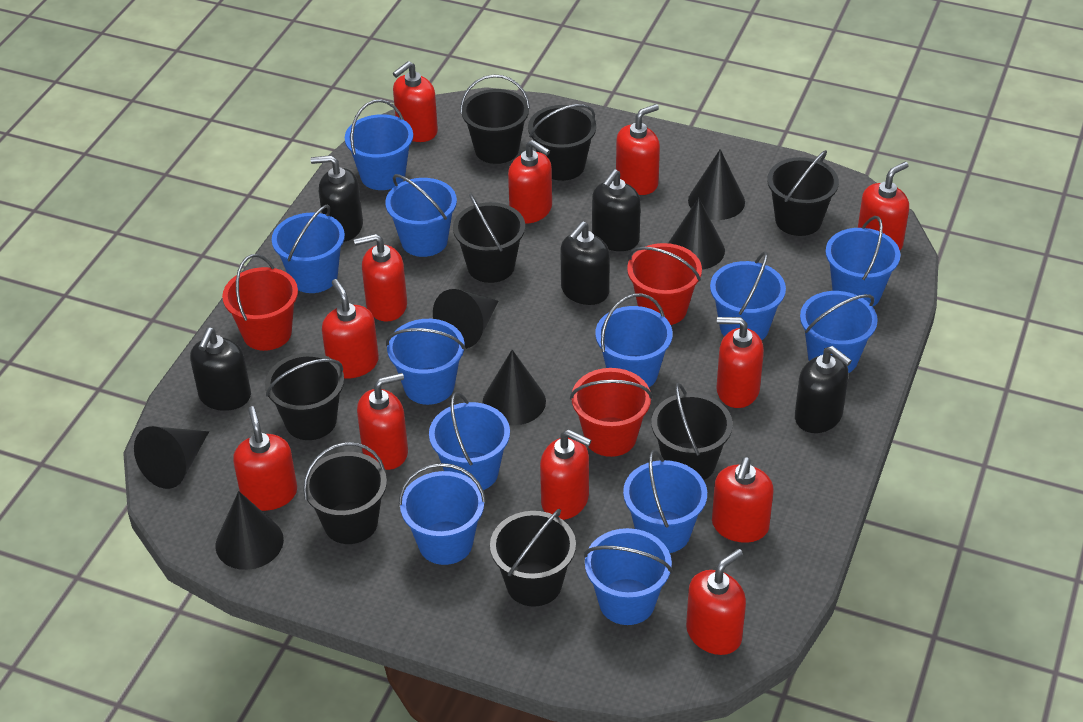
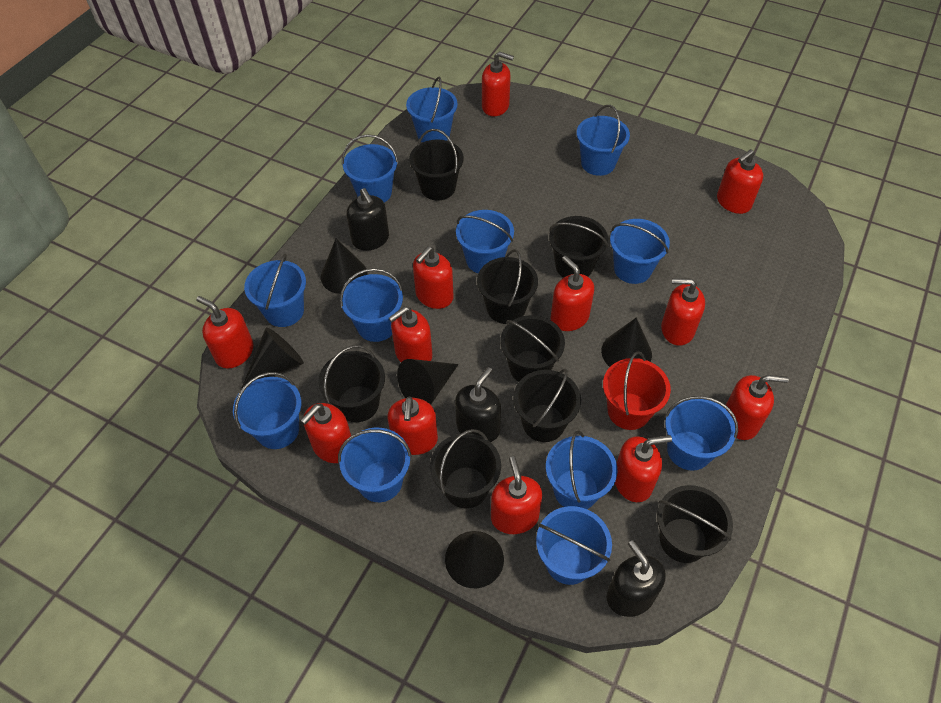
black cone: [134,426,209,489] [215,491,284,570] [433,289,498,349] [482,350,546,425] [668,198,725,270] [688,149,745,220] = 6 -> [242,327,304,388] [321,238,368,294] [397,359,459,405] [445,531,504,588] [601,318,652,367] = 5
black soap dispenser: [190,327,251,411] [310,155,363,242] [560,221,610,305] [592,169,641,251] [795,346,852,433] = 5 -> [347,188,389,251] [455,367,501,442] [607,540,666,617] = 3
red bucket: [222,254,298,351] [570,368,653,457] [627,243,702,325] = 3 -> [603,351,671,430] = 1

